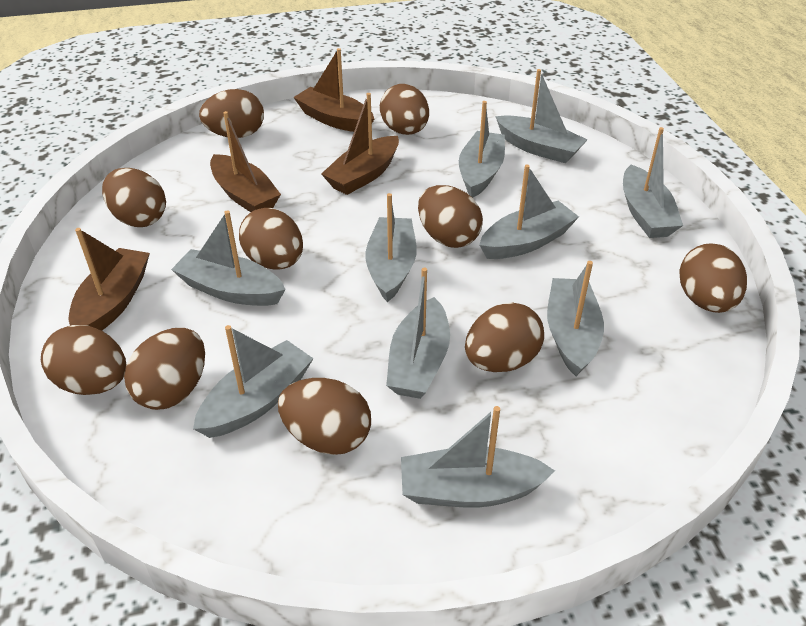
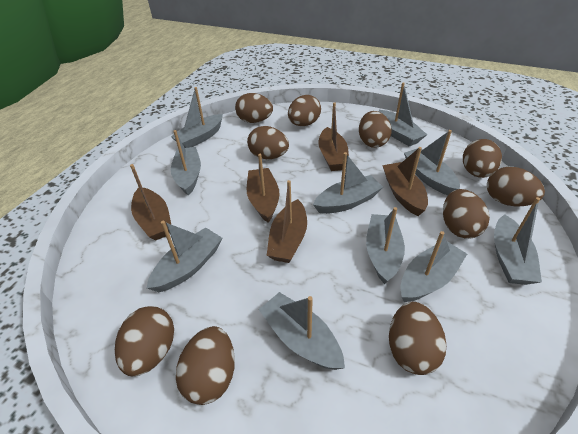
brown boat: [69,228,150,331] [210,111,281,212] [293,48,374,132] [321,93,399,195] = 4 -> [130,164,171,241] [247,154,279,223] [267,180,307,263] [318,102,349,171] [382,147,428,216] = 5

